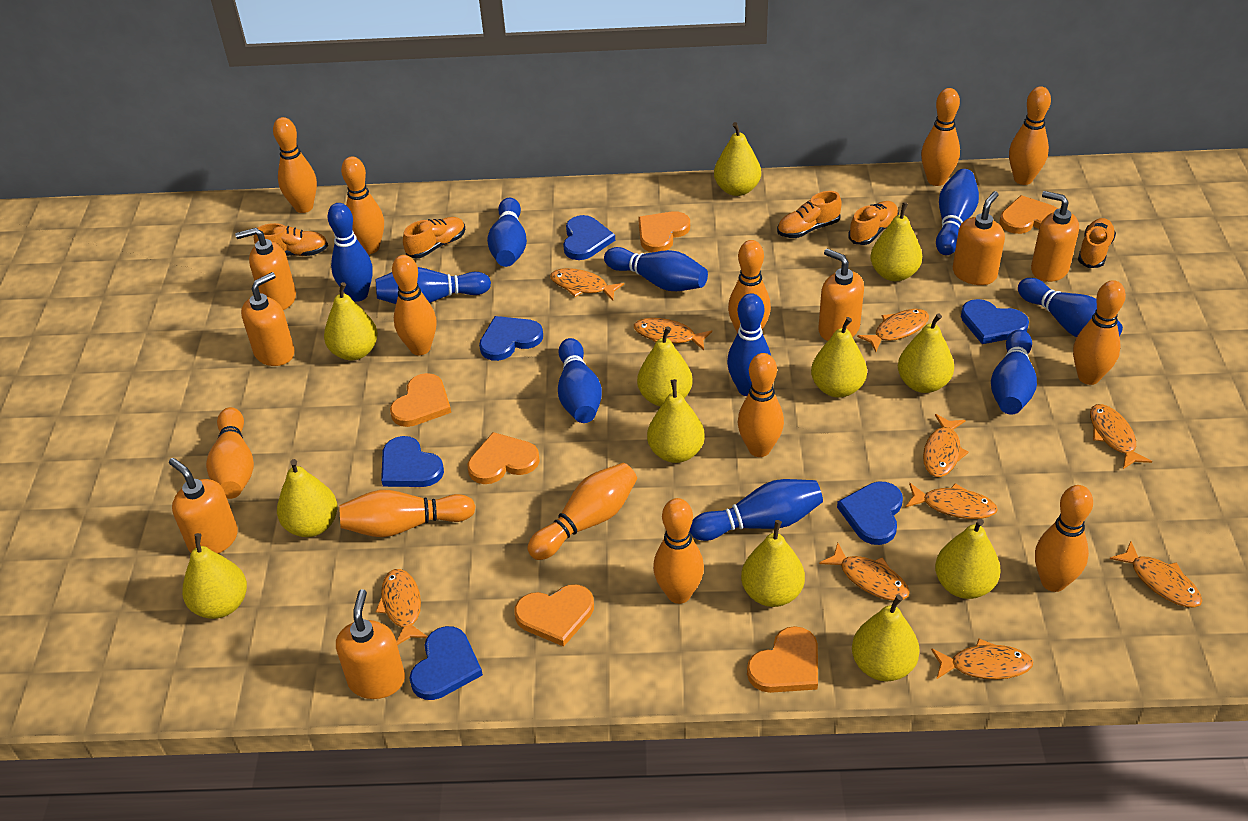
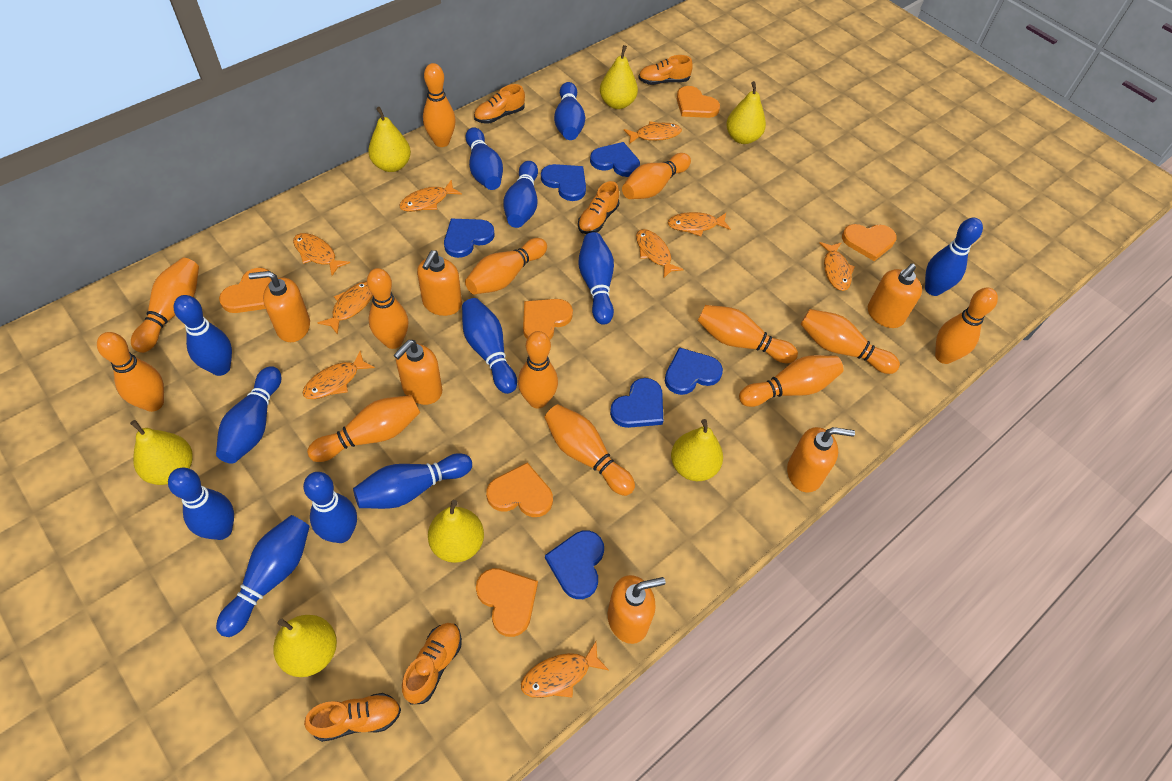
blue bowling pin: [328,203,373,302] [376,267,491,304] [487,198,527,267] [558,338,602,423] [604,247,708,291] [690,479,823,541] [727,293,771,396] [936,169,979,255] [991,330,1037,414] [1018,278,1123,337] = 10 -> [168,468,234,540] [174,295,232,376] [216,366,281,464] [216,515,310,637] [303,472,357,543] [353,453,472,509] [462,298,517,394] [466,127,503,190] [504,161,538,228] [554,82,585,140] [578,232,614,325] [925,218,983,296] = 12
orange fish: [376,569,428,645] [550,268,624,301] [634,318,712,350] [819,543,910,601] [857,309,929,352] [905,483,998,519] [923,414,969,477] [931,639,1033,680] [1090,404,1152,469] [1110,541,1202,607] = 10 -> [293,233,350,276] [302,351,375,399] [318,281,373,335] [399,180,462,212] [521,642,609,698] [624,121,682,144] [636,229,684,278] [668,212,731,236] [819,242,855,291] = 9
orange soap dispenser: [169,458,238,554] [235,228,296,310] [241,272,295,366] [336,589,405,699] [818,249,864,341] [953,191,1005,285] [1031,191,1079,282] = 7 -> [248,271,310,342] [394,340,442,405] [417,250,462,316] [608,575,666,644] [787,427,855,492] [868,263,922,328] = 6
yellow pear: [182,533,247,619] [277,459,338,537] [324,282,378,360] [637,326,693,407] [647,379,705,463] [714,122,761,196] [741,520,805,607] [811,317,867,398] [852,595,920,681] [870,202,922,281] [898,314,954,393] [935,519,1001,599] = 12 -> [130,420,193,485] [273,615,337,677] [368,107,411,172] [428,500,484,563] [600,45,638,109] [671,419,723,481] [726,81,766,144] = 7

